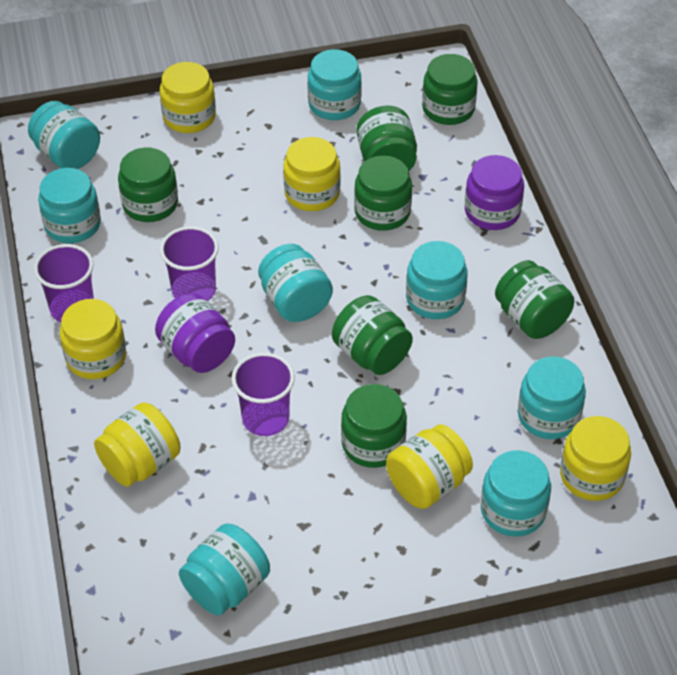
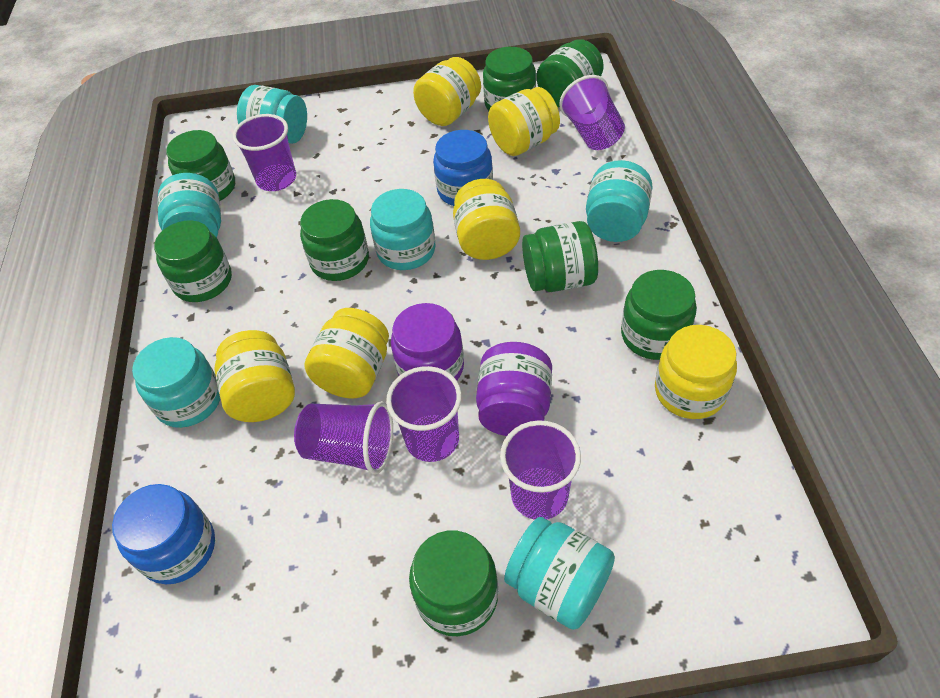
blue jar: none = 0 -> [112,484,215,584] [433,130,493,206] = 2
green jar: [118,148,178,222] [332,295,413,375] [341,384,407,468] [354,156,412,231] [356,106,417,171] [422,54,478,125] [495,260,574,339] = 7 -> [154,220,232,302] [166,130,235,201] [300,199,369,281] [409,531,498,636] [483,47,536,111] [522,221,598,292] [536,39,604,108] [621,270,697,360] = 8
purple cup: [34,244,94,322] [160,226,219,301] [232,352,295,436] = 3 -> [233,114,296,191] [294,401,393,475] [386,366,462,462] [500,420,581,520] [559,75,625,150] = 5
turquoise jar: [28,101,100,169] [38,168,101,243] [179,524,270,616] [258,244,333,322] [308,49,362,120] [406,241,468,319] [481,450,551,537] [518,356,586,439] = 8 -> [132,337,220,428] [157,173,221,238] [237,85,307,144] [370,189,436,270] [504,517,615,630] [586,160,653,242] = 6

